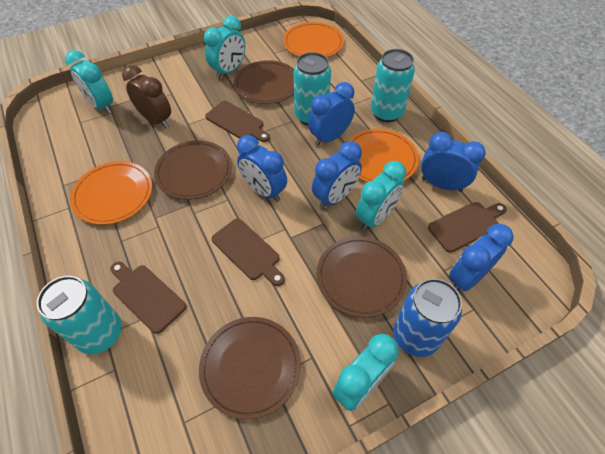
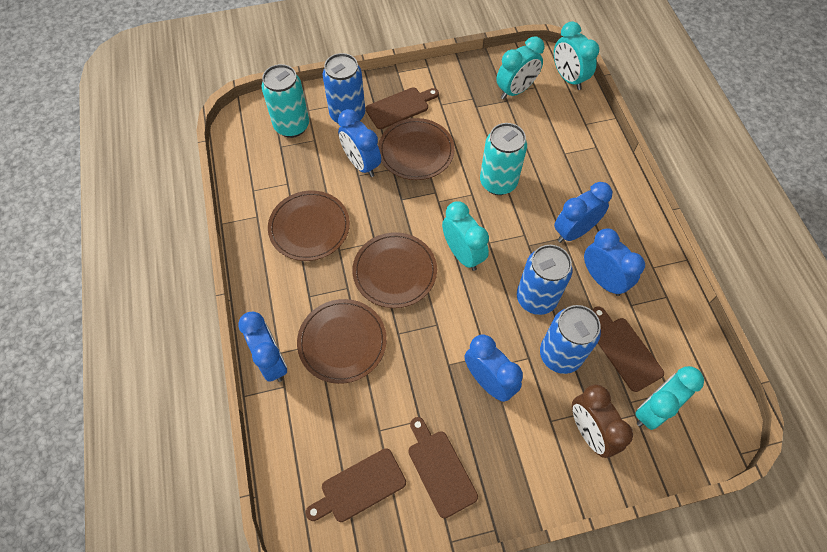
blue can: [393,278,462,357] = 1 -> [323,53,365,123] [517,245,572,315] [540,305,601,374] = 3
orange plate: [70,161,152,225] [283,22,344,57] [348,129,419,182] = 3 -> none = 0
turquoise can: [37,276,122,354] [294,52,331,125] [371,49,415,122] = 3 -> [262,64,309,138] [480,123,527,195] = 2

